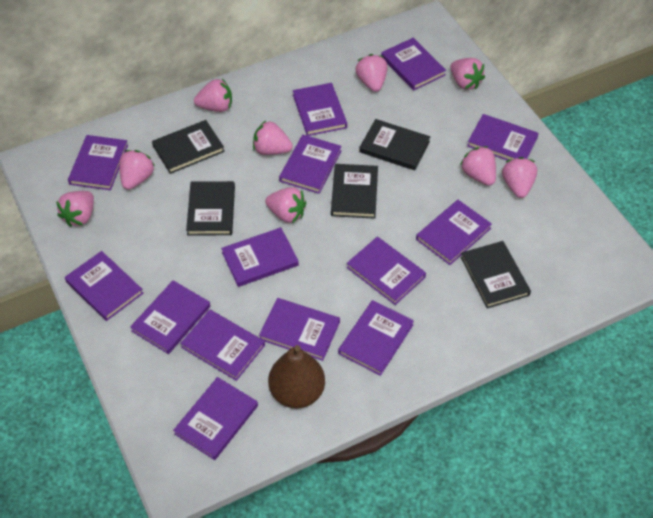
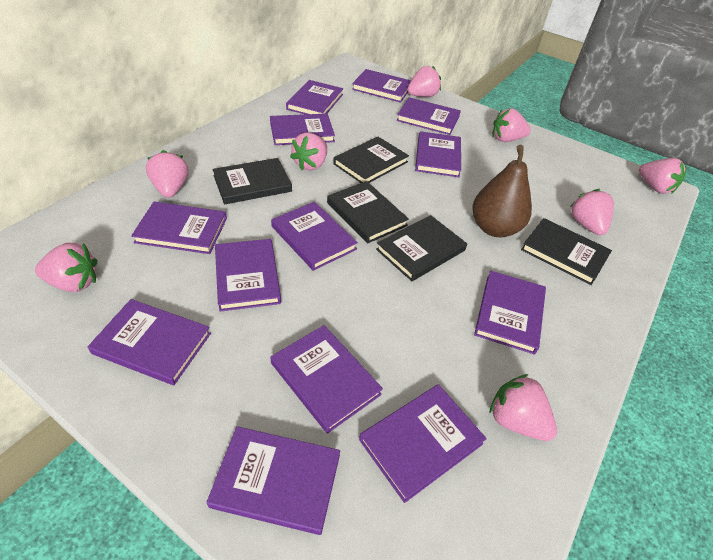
pink strawberry: [56,191,94,227] [119,150,155,190] [194,79,232,112] [253,121,293,155] [265,187,306,223] [355,54,387,92] [450,58,485,90] [460,146,496,186] [502,157,537,198] = 9 -> [35,243,97,292] [146,150,188,198] [290,133,327,170] [407,66,441,97] [489,374,557,441] [493,108,531,142] [570,189,614,235] [639,158,687,194] = 8
purple book: [65,251,143,321] [68,135,128,190] [130,280,210,354] [173,377,258,460] [180,309,265,381] [221,227,299,287] [259,298,340,361] [279,135,342,194] [293,83,347,136] [338,300,414,376] [347,237,426,305] [381,38,446,91] [416,200,492,265] [467,114,539,160] = 14 -> [88,299,211,385] [131,202,227,254] [207,426,340,535] [215,239,281,311] [270,114,335,145] [271,202,358,271] [271,325,383,434] [286,80,343,114] [352,69,411,103] [359,384,487,503] [397,97,461,135] [415,131,461,177] [474,271,546,355] = 13

